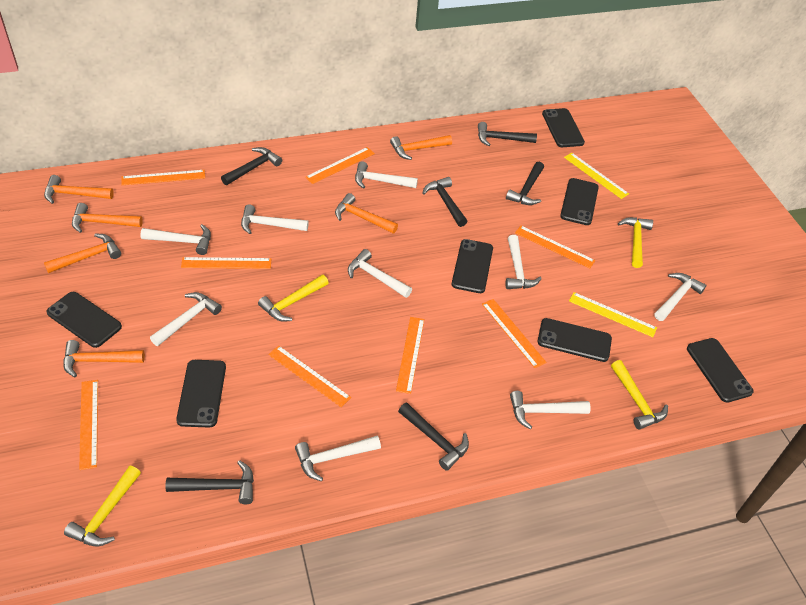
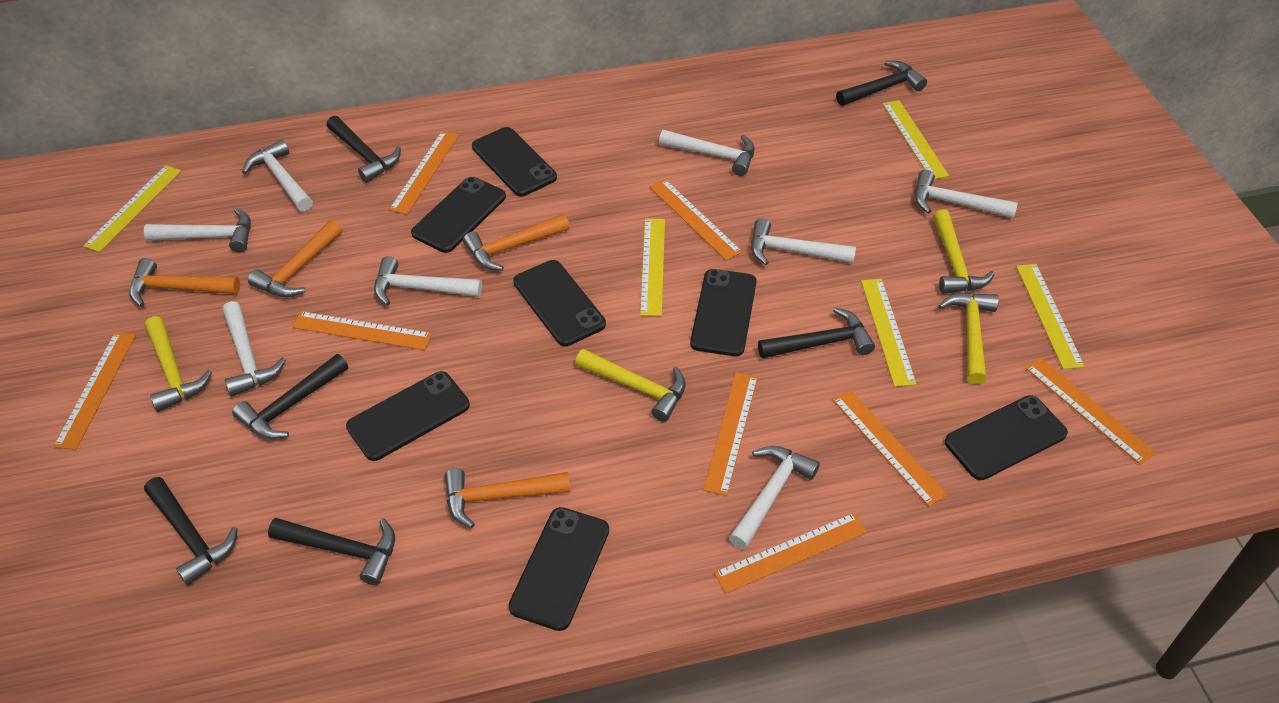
orange hammer: [44,175,114,204] [44,233,121,273] [63,340,145,377] [72,203,143,233] [335,193,398,233] [390,135,452,160] = 6 -> [129,258,240,307] [248,220,343,297] [444,468,570,528] [463,214,570,271] = 4
white hammer: [140,224,211,255] [150,292,222,346] [241,204,309,234] [295,436,381,481] [348,249,412,298] [355,161,418,189] [505,235,542,289] [510,391,591,429] [654,273,707,321] = 9 -> [144,208,251,253] [222,301,286,397] [242,140,313,211] [374,256,482,305] [659,130,755,176] [729,446,820,549] [751,218,856,265] [915,170,1018,218] = 8
yellow ruler: [564,153,629,199] [569,292,657,337] = 2 -> [83,165,181,252] [640,218,665,316] [861,279,916,387] [882,100,949,179] [1016,264,1085,369] = 5

